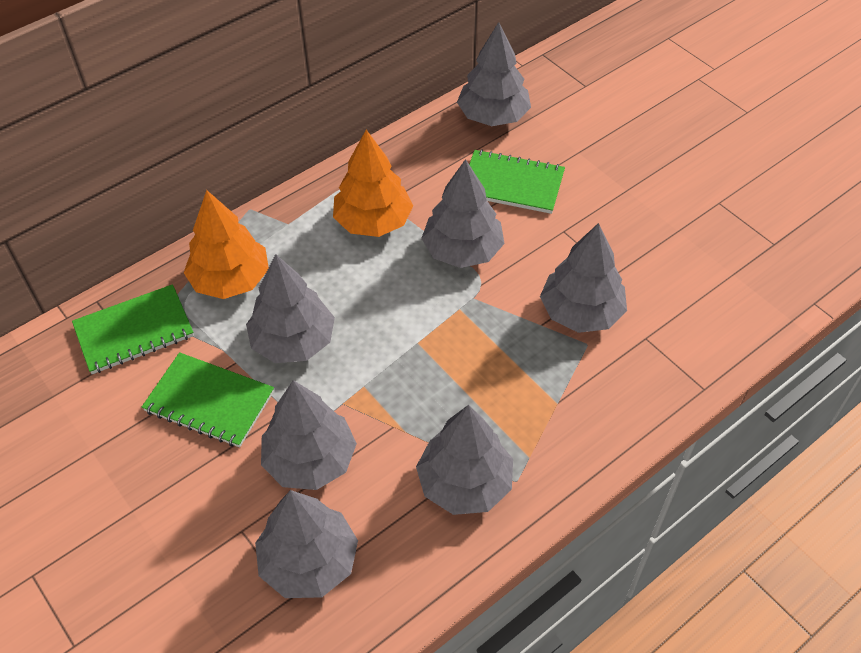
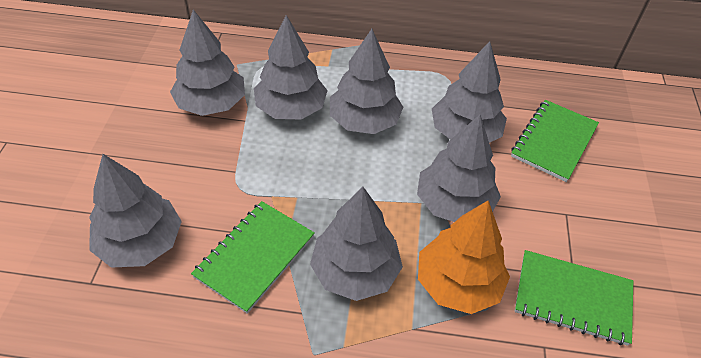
orange tree: [184,190,269,299] [333,130,413,237] = 2 -> [418,201,510,314] = 1

